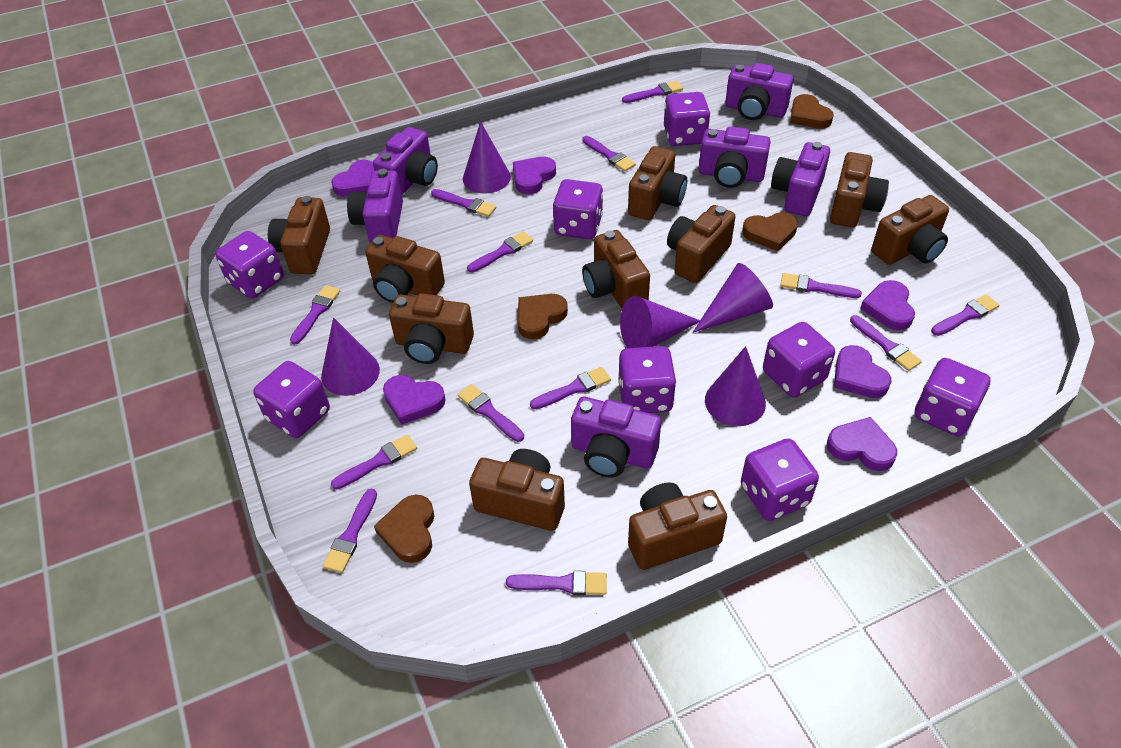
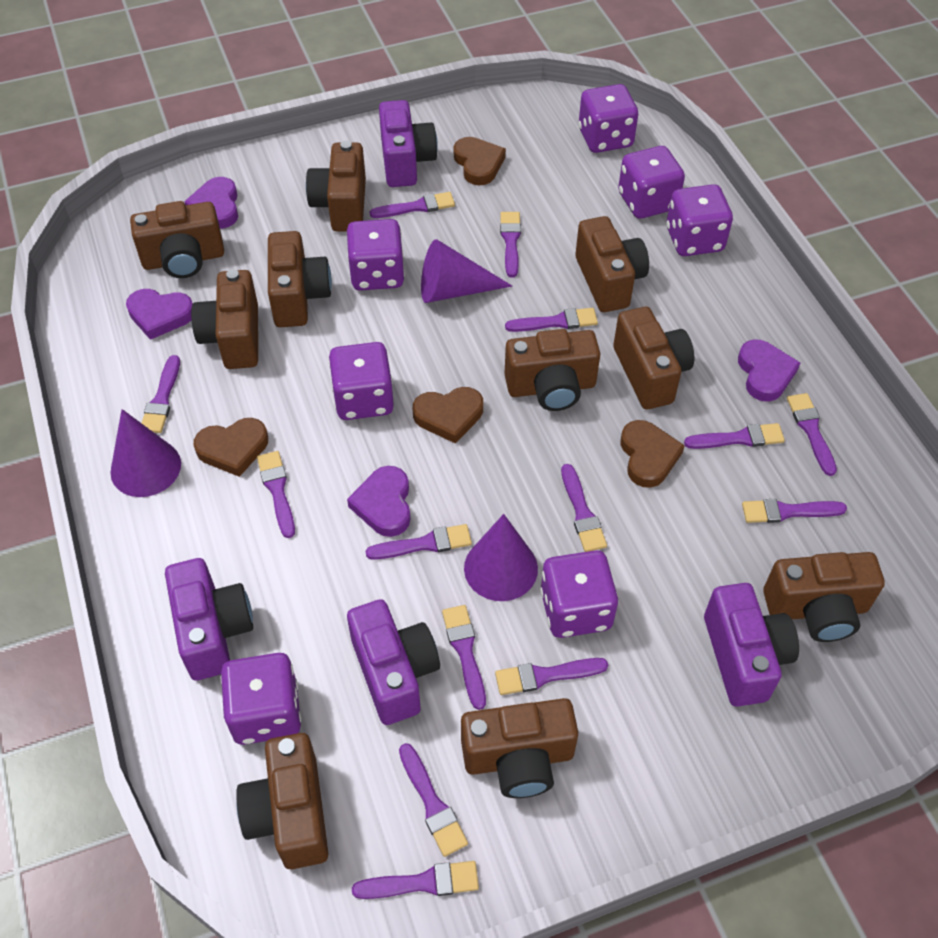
purple brush: [290,285,340,345] [323,488,377,573] [331,434,417,489] [431,189,496,217] [458,384,524,442] [467,231,533,273] [506,571,607,595] [530,367,611,409] [582,136,636,172] [622,81,683,103] [780,273,862,298] [850,315,922,371] [931,294,999,336] = 13 -> [142,355,180,433] [257,451,295,538] [352,861,479,899] [366,524,472,560] [370,192,455,218] [399,743,468,857] [442,605,486,710] [495,658,608,695] [500,212,521,277] [505,308,598,332] [561,464,607,552] [684,423,785,449] [742,499,847,523] [787,393,837,476] = 14
purple camera: [347,169,403,243] [373,127,438,195] [571,397,661,478] [699,126,771,188] [725,63,794,120] [771,142,830,216] = 6 -> [165,558,253,681] [347,599,440,725] [379,100,438,187] [704,583,799,707] = 4
purple cone: [321,317,380,396] [463,121,511,193] [620,296,700,348] [692,263,773,333] [705,346,766,426] = 5 -> [110,409,181,497] [421,239,512,303] [464,514,538,601] = 3
purple dice: [215,231,284,298] [253,361,330,438] [553,179,603,239] [618,346,676,413] [664,92,710,146] [741,439,819,521] [763,322,835,397] [914,358,991,436] = 8 -> [221,653,301,745] [329,342,394,420] [347,219,405,291] [540,550,618,638] [579,84,638,153] [618,146,685,219] [666,184,733,256] = 7
purple heart: [331,160,374,197] [383,375,446,425] [513,157,556,194] [827,417,897,471] [834,345,892,398] [860,280,915,331] = 6 -> [126,289,193,340] [184,177,238,229] [347,466,411,537] [738,339,800,402] = 4

